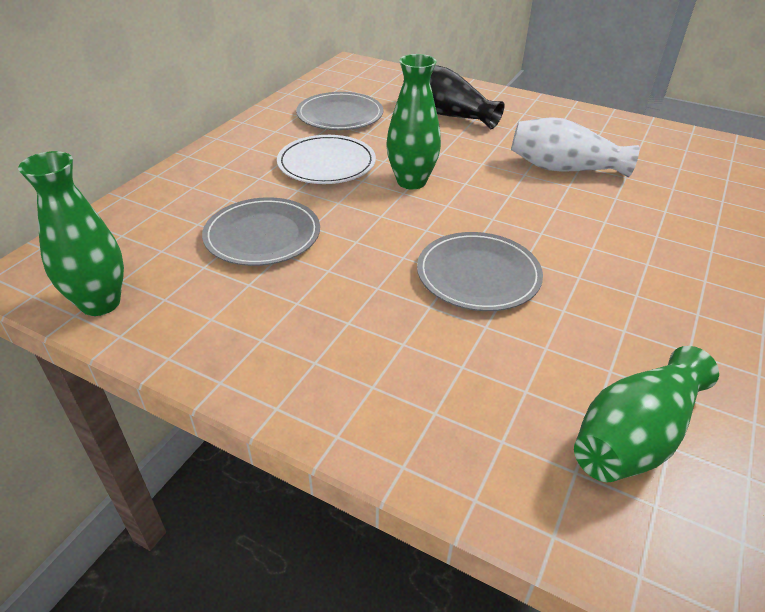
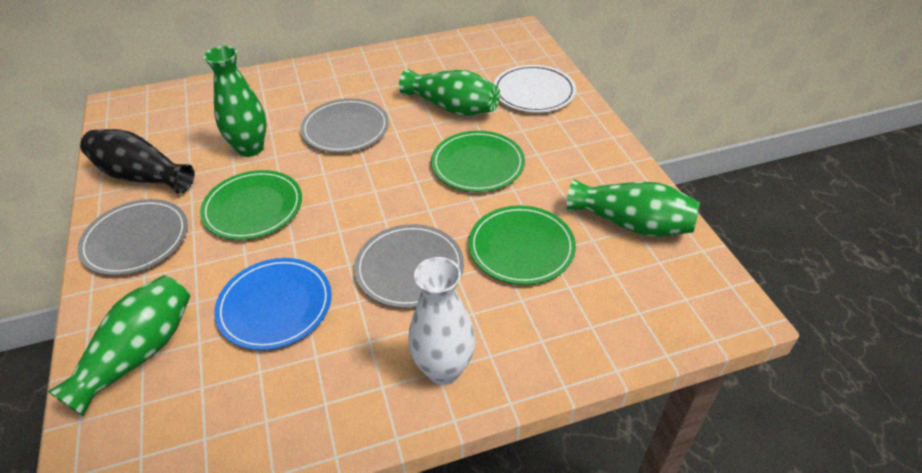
blue plate: none = 0 -> [214,258,332,350] = 1
green plate: none = 0 -> [200,170,302,240] [431,131,525,192] [469,205,576,285] = 3
green vase: [18,151,124,316] [386,54,441,190] [574,346,719,482] = 3 -> [48,275,190,416] [204,46,267,157] [399,69,500,116] [567,179,700,237] = 4

